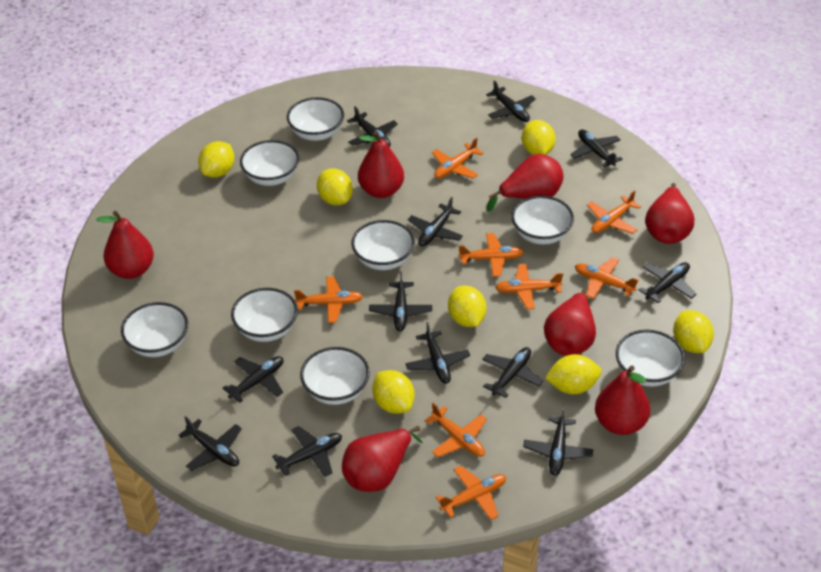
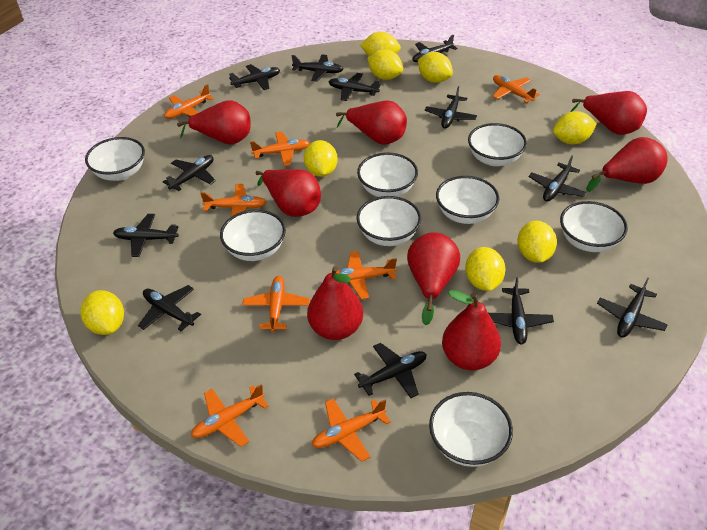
red pear: [96,211,154,279] [342,426,423,492] [358,131,404,198] [487,154,564,212] [544,288,596,356] [595,365,650,435] [645,183,694,244] = 7 -> [177,100,251,144] [255,169,321,217] [307,266,363,340] [336,100,407,145] [407,232,460,325] [442,290,501,371] [570,91,647,135] [586,137,668,192] = 8
yellow lemon: [198,141,234,178] [317,168,353,205] [372,370,415,414] [448,286,486,327] [522,120,556,155] [545,354,601,394] [673,310,714,353] = 7 -> [81,290,124,335] [304,140,338,177] [360,32,401,56] [367,49,403,80] [418,52,453,83] [465,247,505,291] [517,221,557,263] [553,111,597,144] = 8

